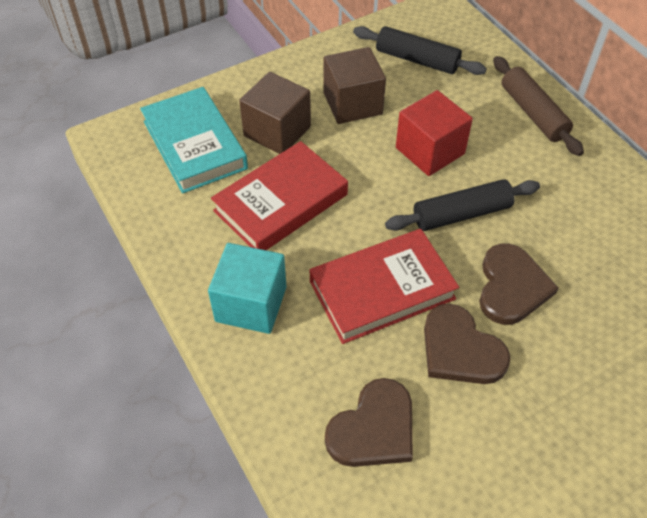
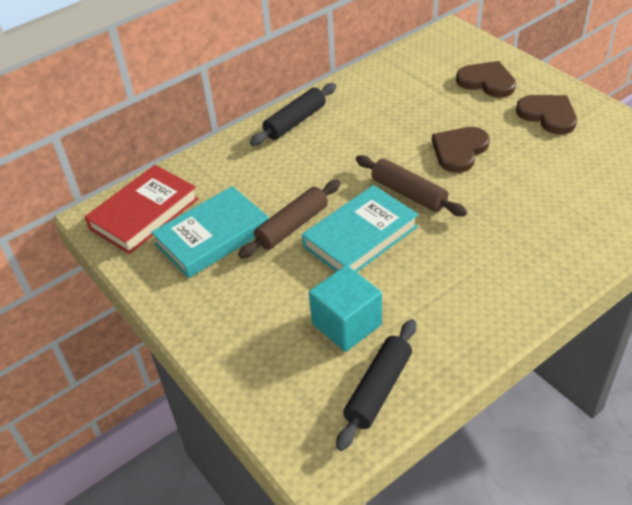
brown cube: [239,72,311,154] [324,47,386,124] = 2 -> none = 0
brown rolling pin: [493,56,584,156] = 1 -> [238,180,341,259] [356,155,467,217] = 2
red book: [211,141,348,250] [310,229,459,344] = 2 -> [85,165,199,254] = 1
red cube: [396,90,473,176] = 1 -> none = 0
turquoise book: [140,87,248,194] = 1 -> [151,186,269,278] [302,185,419,272] = 2

